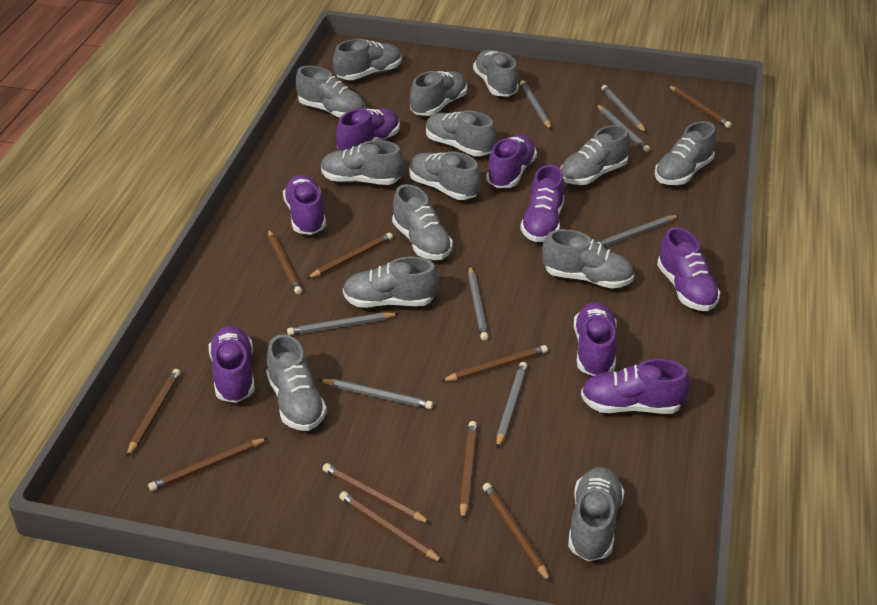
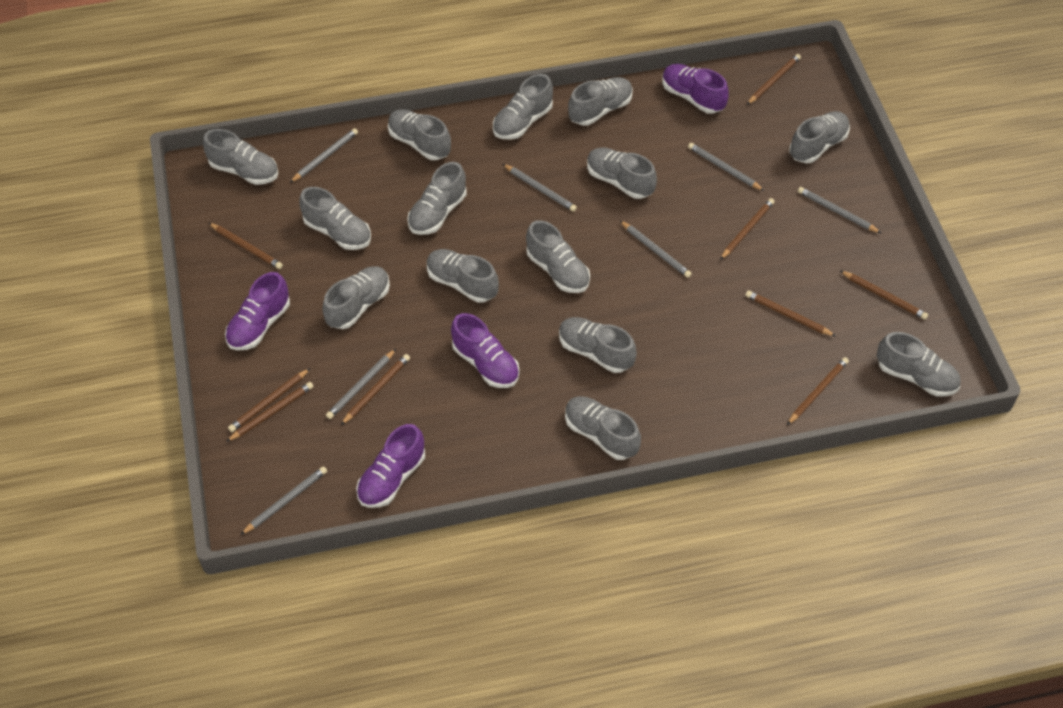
brown pencil: [127,369,181,457] [148,438,268,491] [268,229,302,294] [307,233,393,279] [323,463,430,523] [339,491,444,563] [441,345,548,382] [460,421,477,521] [483,483,551,583] [668,85,732,128] = 10 -> [209,223,283,269] [226,382,313,442] [228,368,310,432] [341,354,410,425] [720,198,775,260] [745,290,835,336] [747,54,801,105] [787,357,849,425] [840,270,928,320] = 9
grey pencil: [287,312,399,336] [319,379,433,409] [468,266,488,341] [496,362,527,449] [520,80,551,130] [596,104,650,152] [597,215,679,247] [601,85,646,133] = 8 -> [241,466,327,535] [290,128,358,183] [326,349,396,419] [503,164,577,212] [620,221,692,278] [688,143,764,191] [798,187,881,233] = 7
purple shoe: [209,326,254,403] [283,175,326,235] [336,109,400,150] [486,135,537,188] [520,165,564,242] [574,302,617,376] [581,359,690,414] [657,227,720,311] = 8 -> [225,272,290,351] [356,424,425,508] [451,313,520,388] [662,64,729,114] = 4

